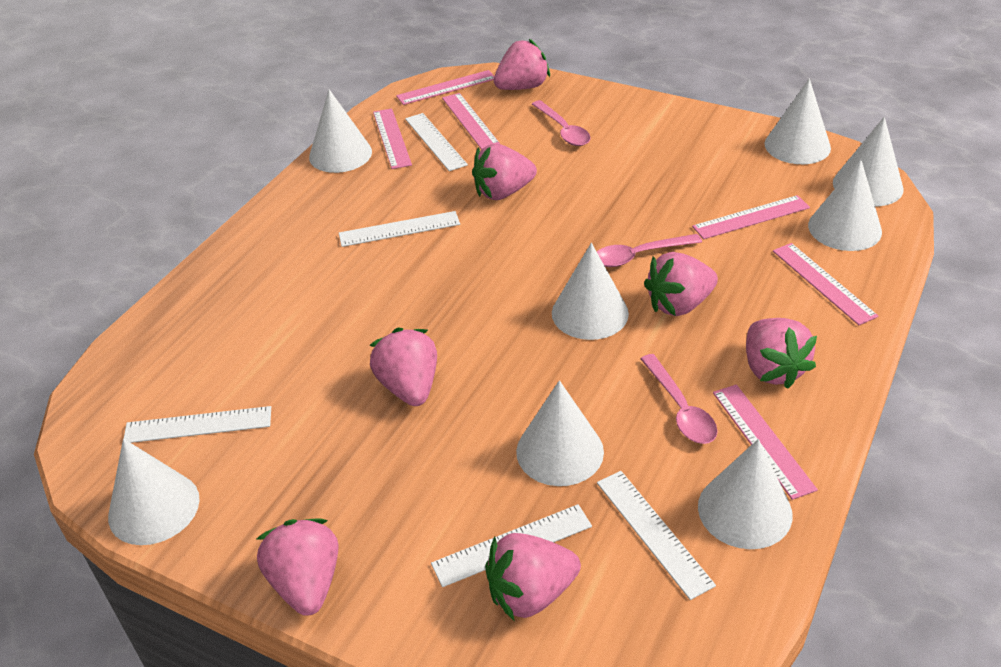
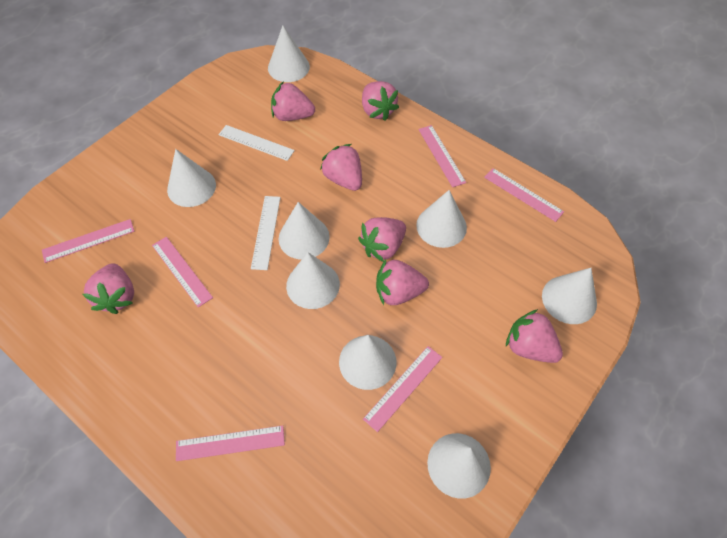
pink spoon: [532,100,591,146] [597,234,702,267] [640,354,718,444] = 3 -> none = 0
white ruler: [124,406,271,443] [339,211,460,247] [405,113,468,171] [431,504,592,587] [597,471,716,600] = 5 -> [218,125,295,161] [251,196,281,270] = 2

